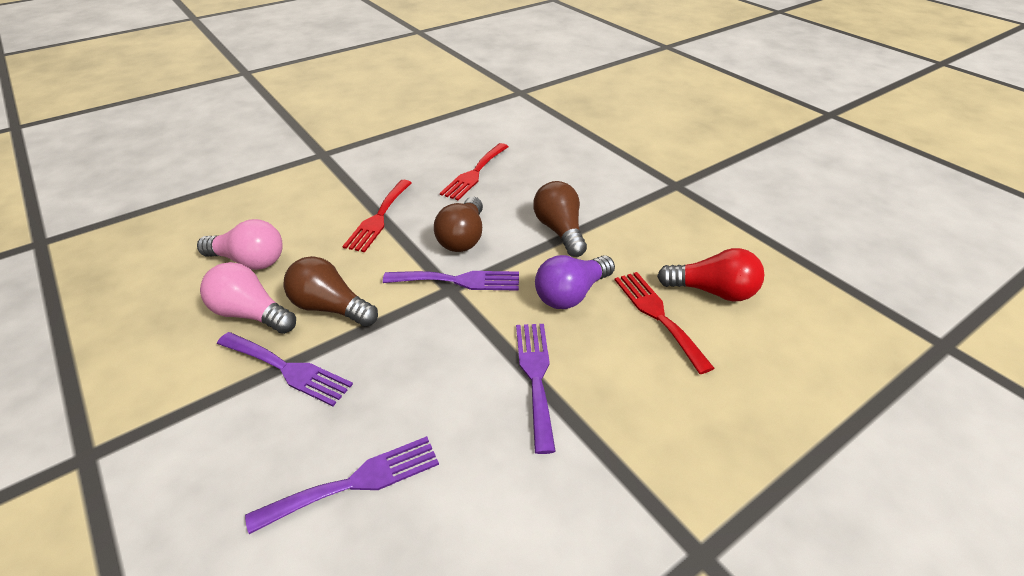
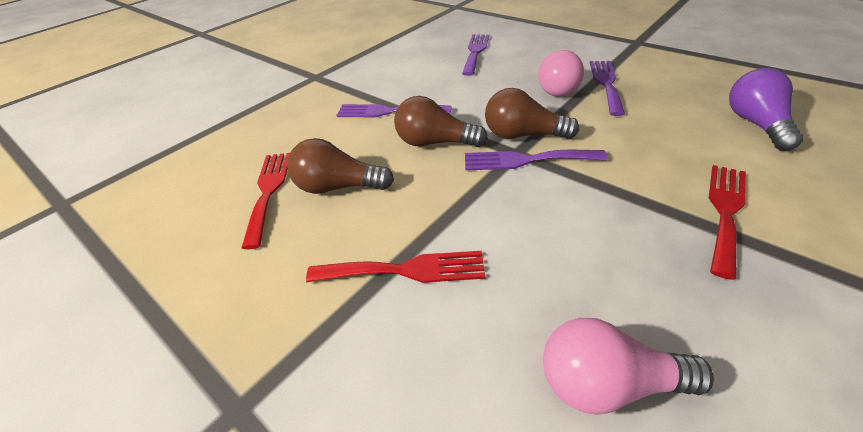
red light bulb: [657,248,764,301] = 1 -> none = 0

